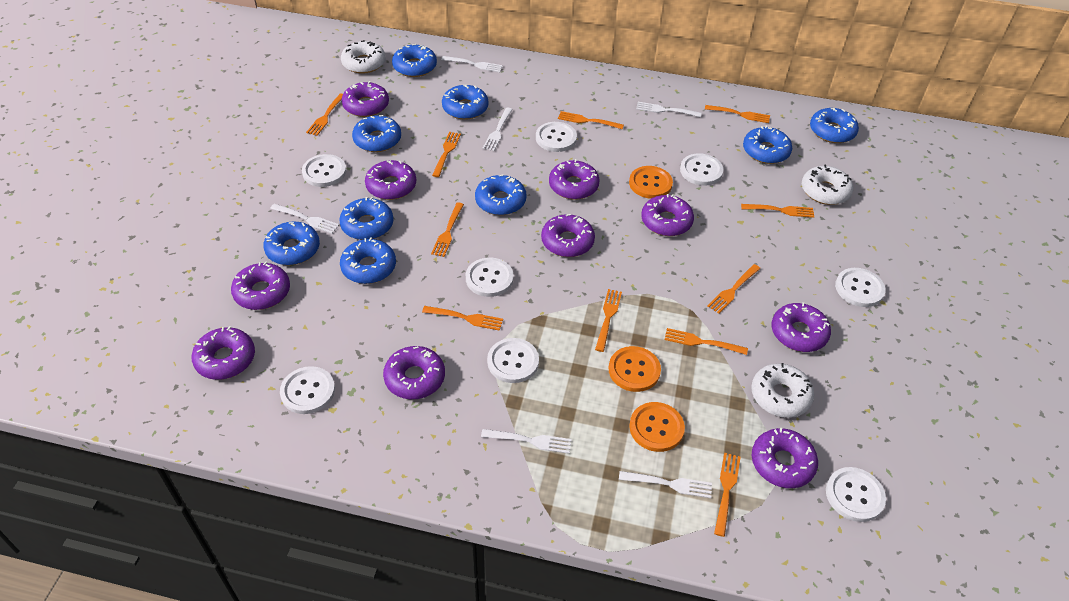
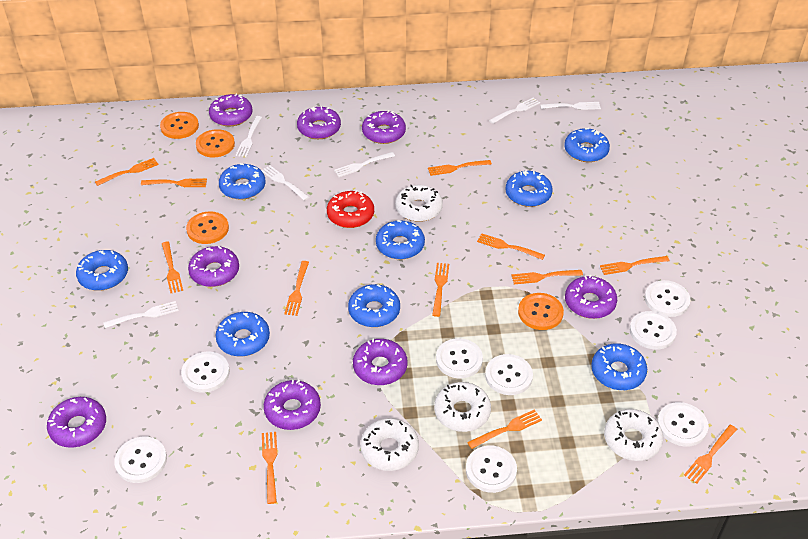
blue donut: [263,221,320,265] [339,197,393,240] [340,238,396,284] [352,115,401,152] [392,44,437,77] [442,85,489,120] [475,174,527,215] [743,126,792,164] [810,108,859,143] = 9 -> [76,250,128,291] [216,312,270,356] [219,163,266,200] [348,284,400,327] [376,220,425,259] [505,171,553,207] [564,128,610,162] [591,343,647,390] = 8
orange button: [609,346,661,392] [629,166,673,199] [629,402,685,452] = 3 -> [160,112,199,139] [186,211,229,244] [196,129,235,157] [518,293,564,330] = 4
orange fork: [306,94,343,136] [422,306,503,331] [431,203,464,257] [432,132,461,177] [558,111,624,129] [595,289,622,352] [664,328,748,355] [705,105,770,123] [707,264,761,313] [714,453,740,537] [741,204,814,218] = 11 -> [95,158,159,186] [141,179,207,187] [162,241,183,293] [262,432,277,504] [284,261,309,316] [428,160,492,176] [432,263,449,317] [467,409,542,449] [477,233,545,260] [511,270,583,284] [600,256,669,275] [684,425,737,484] = 12
purple donut: [192,326,255,380] [231,262,290,310] [342,81,389,117] [365,160,416,200] [383,346,445,399] [541,214,595,257] [549,159,600,200] [641,194,694,236] [751,427,818,488] [771,302,831,352] = 10 -> [47,397,106,448] [188,246,239,287] [209,94,252,126] [264,380,321,430] [297,106,341,139] [353,338,408,385] [362,110,406,144] [565,275,617,319] = 8
red donut: none = 0 -> [327,190,374,228] = 1
white donut: [341,40,386,74] [751,363,814,418] [802,164,853,205] = 3 -> [360,418,419,471] [395,185,443,222] [434,382,491,432] [604,409,663,461] = 4

